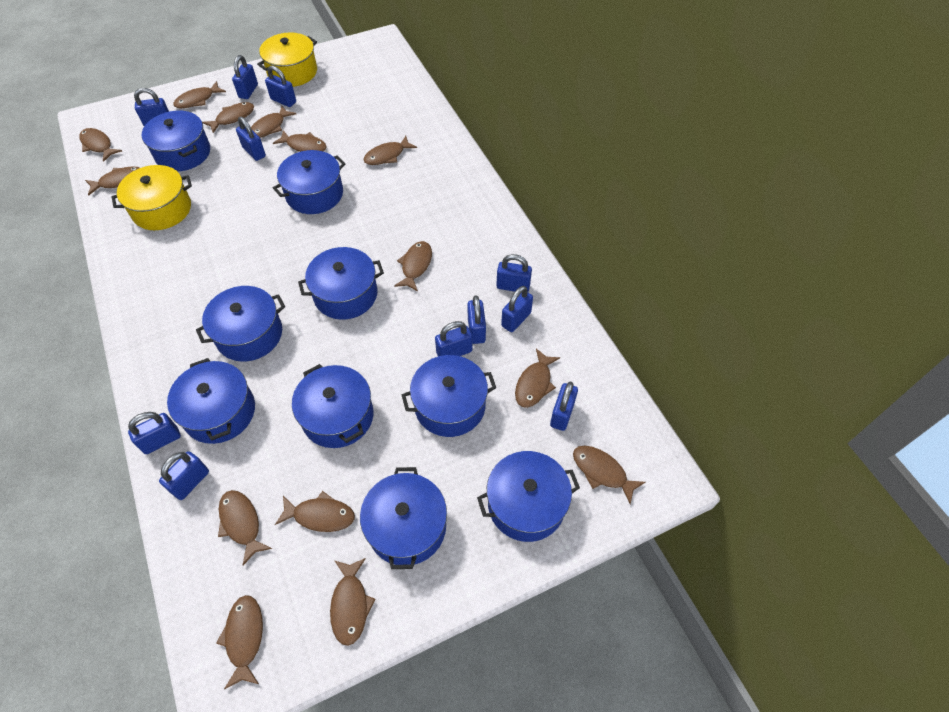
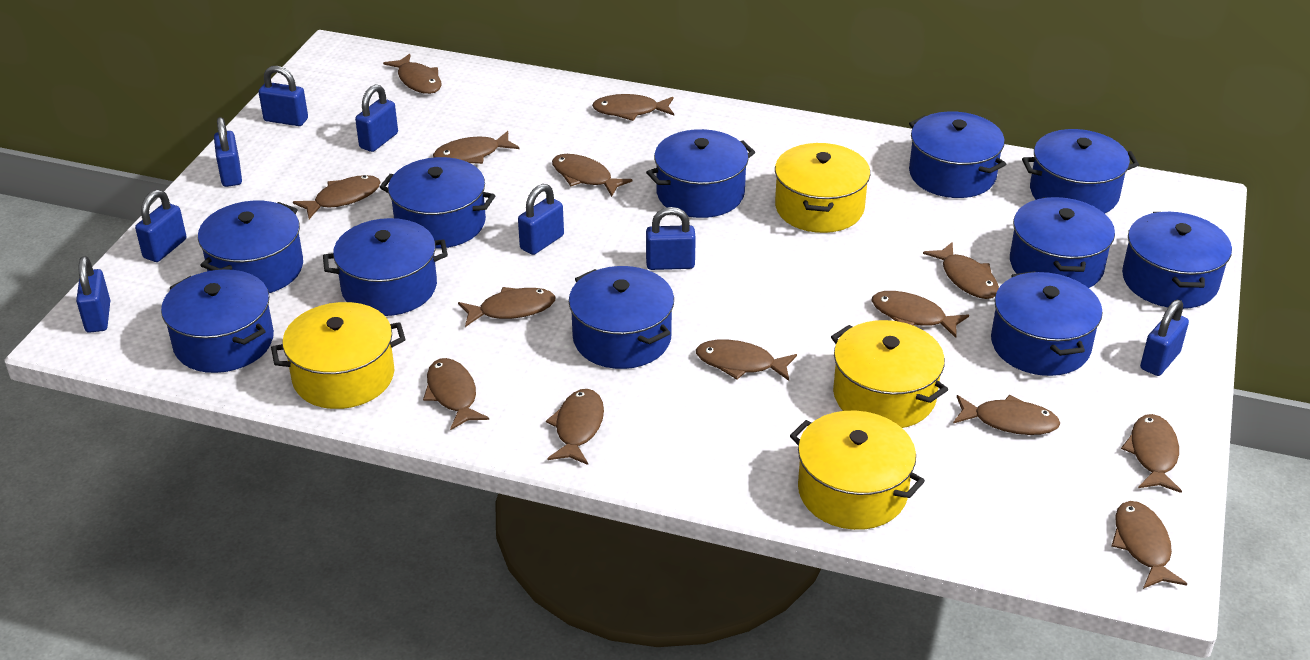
blue padlock: [128,412,181,454] [134,88,169,126] [159,451,209,500] [232,55,258,99] [236,117,266,161] [265,65,296,107] [435,321,472,356] [467,295,486,344] [496,254,532,292] [501,286,533,332] [550,381,578,431] = 11 -> [76,256,110,333] [135,190,186,262] [214,117,242,187] [259,66,308,126] [355,84,398,152] [518,184,564,255] [646,207,696,270] [1140,300,1189,376] = 8
blue pot: [141,111,210,171] [167,358,255,444] [196,286,285,362] [273,150,346,214] [292,364,373,448] [298,247,384,320] [360,467,447,569] [402,355,496,437] [477,451,580,542] = 9 -> [161,269,274,373] [198,201,303,293] [323,218,448,316] [380,157,495,249] [569,266,674,369] [646,129,755,218] [909,111,1006,198] [991,271,1103,376] [1010,197,1115,288] [1022,129,1139,214] [1122,212,1232,309] = 11
yellow pot: [111,165,192,230] [257,32,317,87] = 2 -> [271,302,405,409] [775,143,870,233] [790,411,925,530] [831,320,948,428] = 4

